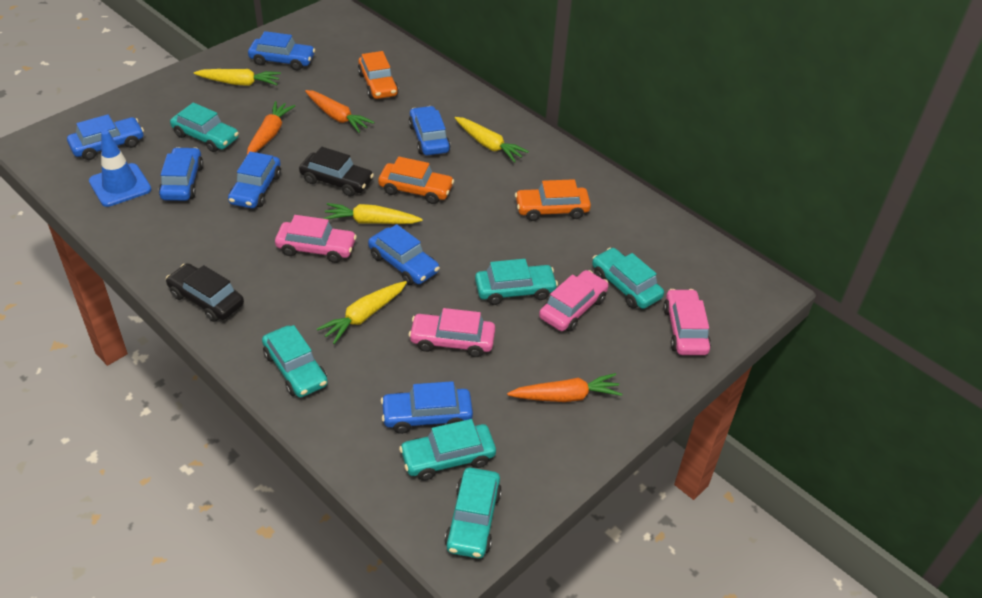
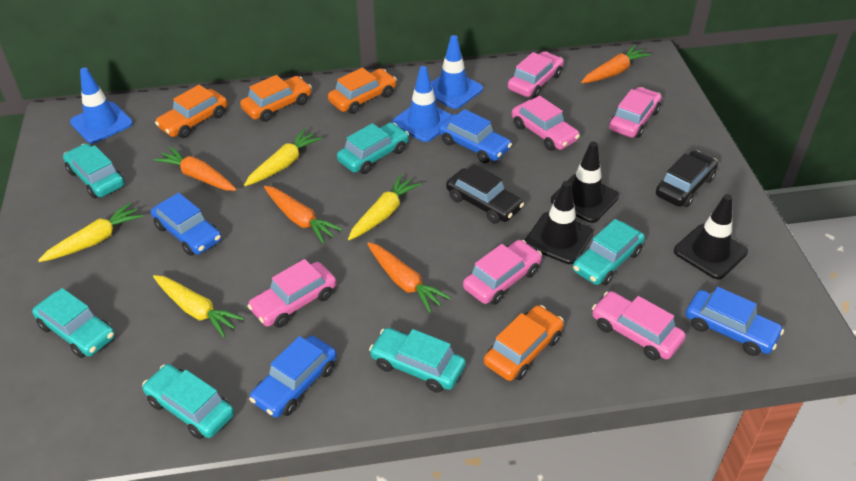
black traffic cone: none = 0 -> [525,181,594,264] [551,141,619,223] [674,194,748,279] = 3
blue car: [67,114,144,160] [159,147,204,201] [228,152,281,208] [248,31,315,70] [368,224,440,285] [381,381,473,434] [408,106,451,155] = 7 -> [151,193,222,256] [249,336,337,418] [439,109,512,163] [686,287,784,356] = 4
blue traffic cone: [89,130,151,207] = 1 -> [70,67,133,143] [392,66,452,142] [431,35,483,109] = 3
orange car: [358,51,399,99] [378,157,454,204] [515,179,591,221] = 3 -> [155,85,227,138] [240,75,312,122] [328,68,397,114] [484,305,564,381] = 4
orange carrot: [247,101,295,155] [305,90,375,133] [507,373,622,402] = 3 -> [154,146,236,191] [264,186,343,244] [367,242,451,313] [581,45,651,83] = 4
pink car: [275,215,357,263] [409,308,495,357] [539,270,609,332] [663,289,711,355] = 4 -> [247,259,336,328] [463,240,542,305] [508,51,564,98] [512,96,580,151] [592,291,686,360] [609,87,662,138] = 6

